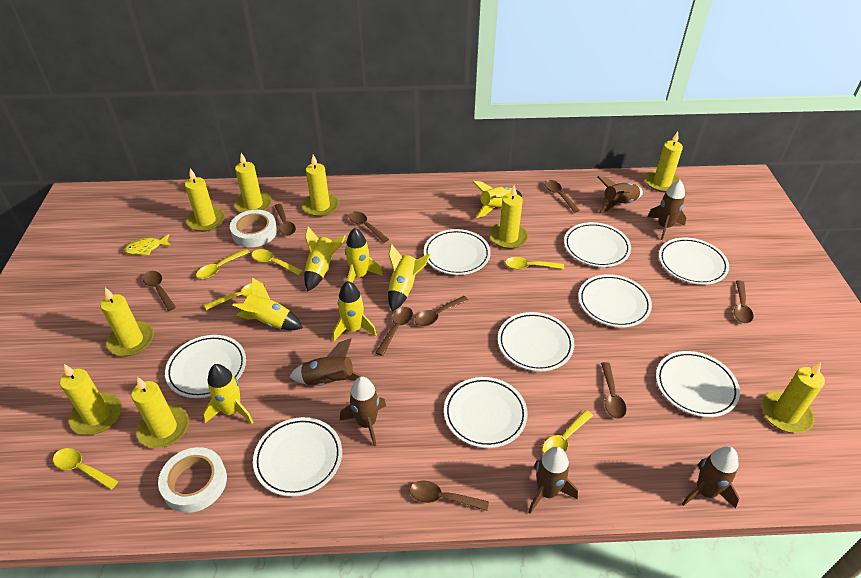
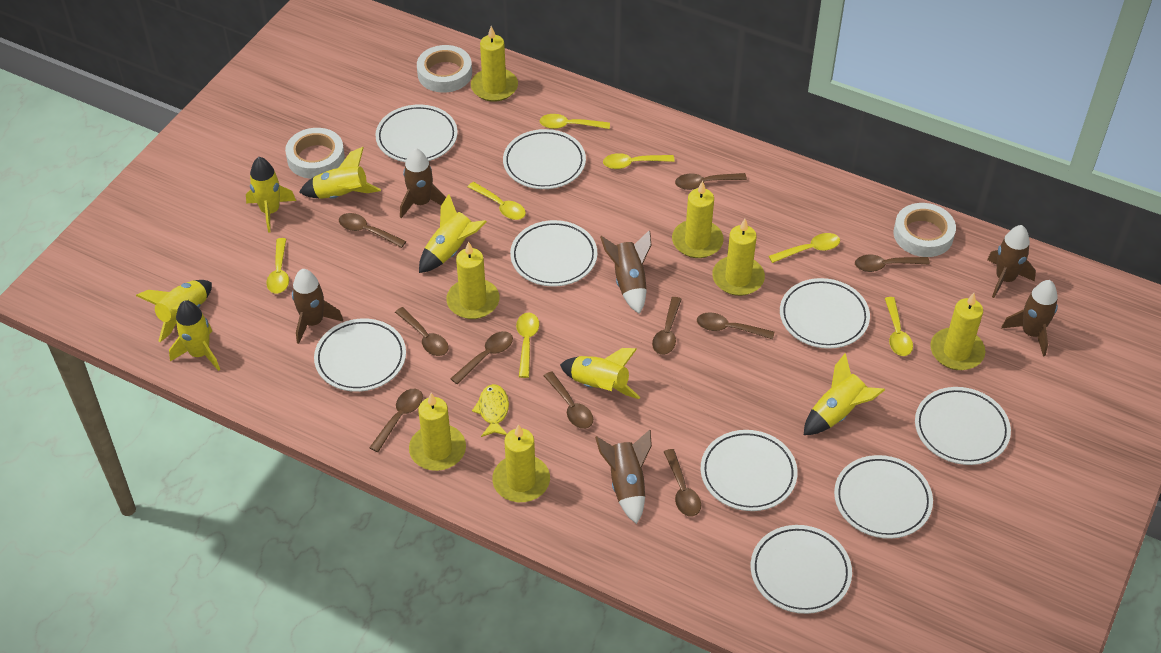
brown spoon: [143,271,176,311] [275,204,296,236] [348,211,389,243] [376,307,413,356] [410,480,489,511] [415,296,468,326] [544,180,580,213] [601,362,627,419] [734,280,754,323] = 9 -> [339,213,406,248] [369,389,423,452] [395,307,448,356] [450,331,513,384] [544,371,593,429] [652,297,682,355] [664,449,701,517] [675,173,747,190] [697,312,774,339] [855,255,930,272] = 10
white tape: [158,447,227,513] [230,210,277,247] = 2 -> [285,128,345,179] [417,45,472,93] [894,203,956,257] = 3
yellow candle: [60,364,122,435] [100,288,154,356] [131,377,189,448] [185,168,225,232] [234,153,272,213] [302,155,339,217] [489,185,528,249] [645,131,683,192] [761,362,825,433] = 9 -> [409,393,466,471] [446,241,499,319] [471,26,518,102] [492,424,550,502] [672,181,724,258] [712,219,765,296] [930,293,986,370] = 7
yellow spoon: [53,448,119,490] [196,249,250,279] [204,283,266,310] [251,249,303,275] [505,257,564,269] [542,410,593,454] = 6 -> [266,238,289,294] [468,182,526,220] [516,313,539,378] [539,114,610,129] [603,153,675,169] [769,233,840,263] [885,297,913,356] = 7

